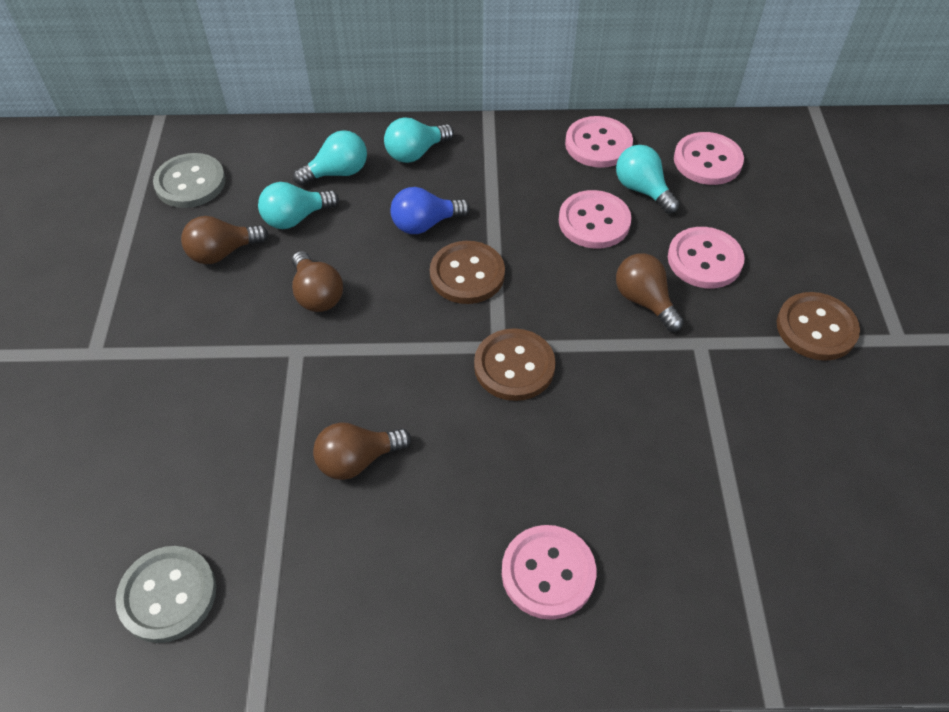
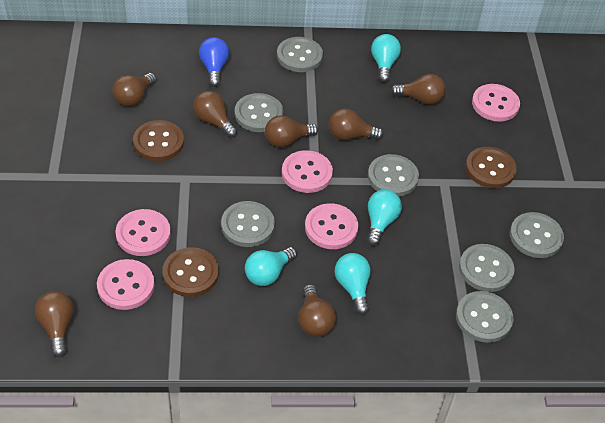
brown light bulb: [181,216,268,264] [292,251,343,312] [313,422,411,480] [616,253,684,332] = 4 -> [35,291,74,357] [112,73,156,107] [193,91,237,138] [265,115,318,147] [299,284,336,337] [329,108,383,140] [391,74,445,105] = 7
grey button: [115,546,216,643] [153,153,226,208] = 2 -> [221,201,275,247] [235,93,283,132] [277,37,323,72] [368,154,419,197] [456,291,513,343] [459,244,515,292] [510,212,564,258] = 7

